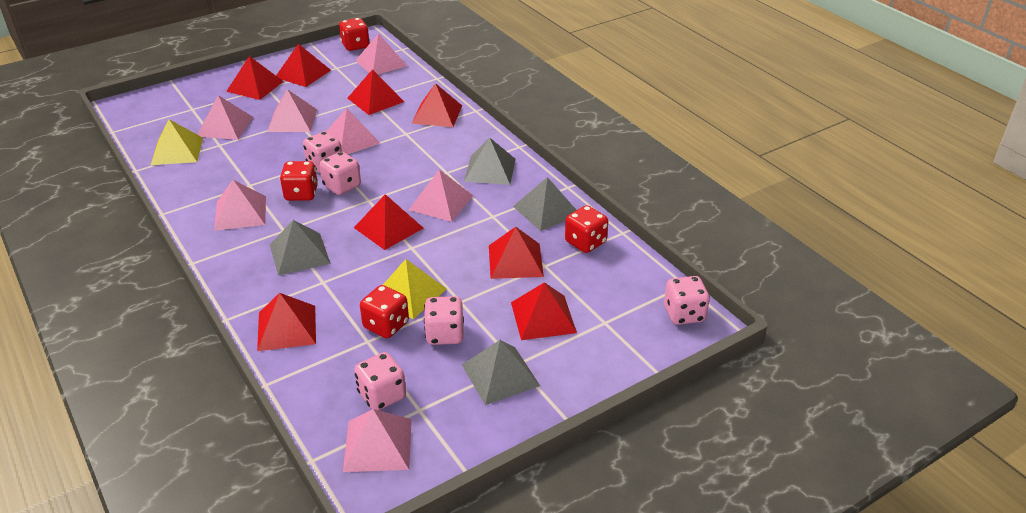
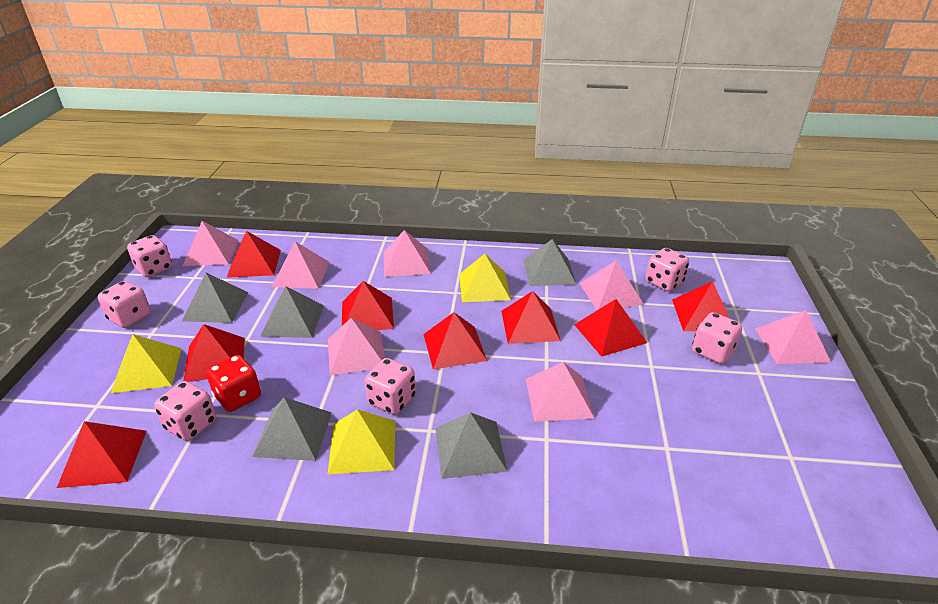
grey pyramid: [270,220,331,276] [462,340,540,405] [464,138,516,185] [513,177,576,231] = 4 -> [182,273,249,323] [252,397,332,461] [261,286,324,338] [435,412,507,479] [523,239,577,286] = 5
pink dice: [303,131,342,173] [319,152,361,195] [354,352,406,410] [424,296,464,345] [664,276,710,325] = 5 -> [98,281,151,328] [127,235,172,277] [154,381,216,441] [365,358,416,415] [646,248,689,291] [692,312,742,364] = 6
red dice: [280,161,318,201] [339,18,370,51] [360,285,409,338] [565,205,608,253] = 4 -> [206,355,261,412] = 1
yellow pyramid: [151,119,203,165] [383,259,447,319] = 2 -> [111,334,182,393] [328,410,395,474] [459,254,511,302] = 3

